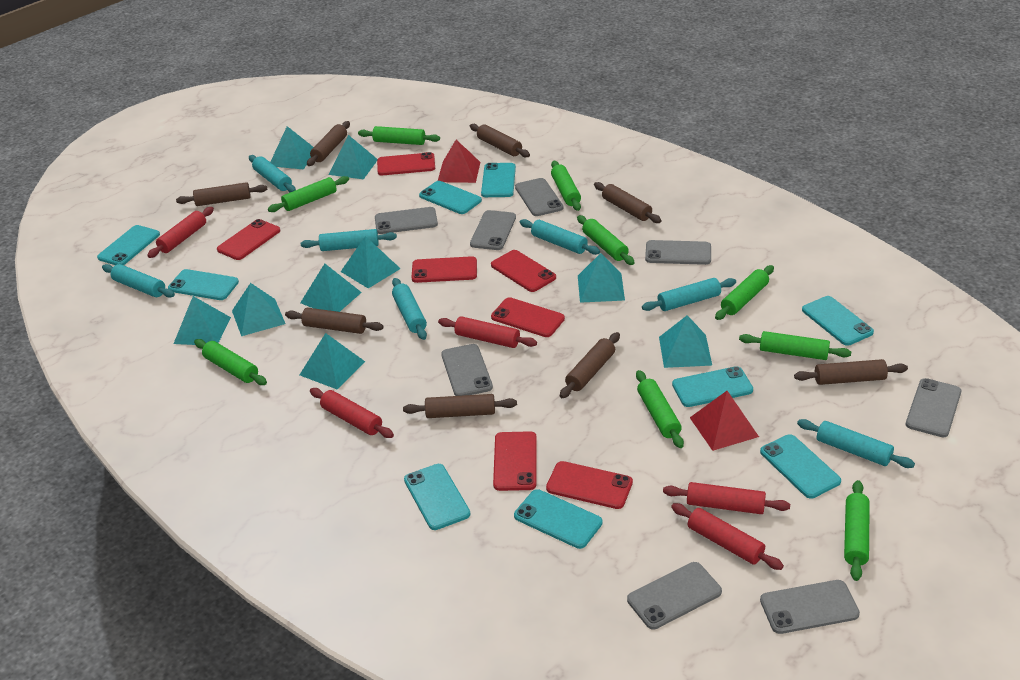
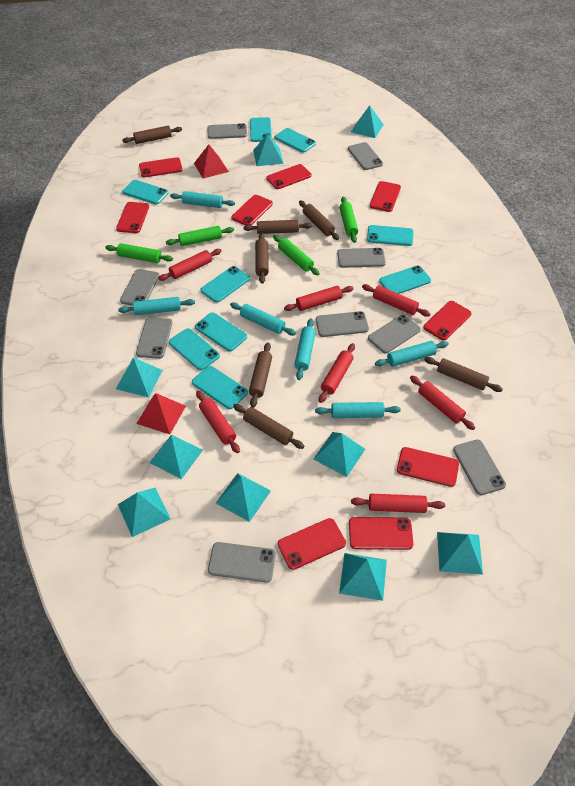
brown rolling pin: [176,182,267,206] [285,308,384,334] [307,121,350,166] [403,394,517,418] [470,124,530,158] [560,332,620,398] [594,182,661,223] [794,359,908,385] = 8 -> [123,126,182,144] [233,404,304,449] [243,220,312,234] [249,342,272,408] [255,233,269,284] [299,200,339,240] [424,357,503,392] = 7
green rolling pin: [194,339,267,385] [268,176,349,212] [358,126,440,145] [551,161,581,211] [577,215,635,265] [636,370,684,448] [715,265,774,320] [739,331,851,360] [844,480,870,581] = 9 -> [105,243,173,263] [166,226,234,246] [273,235,320,275] [340,197,358,243] = 4
grey phone: [375,207,438,234] [441,344,493,396] [470,210,516,250] [515,178,563,216] [627,562,722,629] [645,240,711,265] [760,580,860,634] [906,378,962,437] = 8 -> [120,269,160,306] [136,317,172,359] [208,123,247,139] [208,542,276,583] [316,311,369,337] [337,248,386,268] [348,142,383,170] [368,315,421,353] [453,440,506,495] = 9
red phone: [217,219,280,260] [377,152,435,175] [412,256,477,283] [491,250,556,292] [491,297,565,337] [493,431,537,491] [546,461,633,509] = 7 -> [116,202,149,233] [139,157,183,177] [231,195,273,226] [267,164,311,189] [278,518,346,570] [349,517,413,550] [369,181,401,212] [397,447,459,487] [423,301,472,341] = 9
red rolling pin: [147,207,214,258] [310,388,394,438] [438,316,537,348] [663,482,790,514] [671,503,784,570] = 5 -> [158,249,222,281] [196,390,240,453] [284,286,354,311] [319,343,355,403] [351,494,445,513] [362,284,430,317] [410,376,475,430] = 7
turquoise rolling pin: [102,264,175,298] [249,155,296,192] [301,229,397,251] [392,278,427,340] [520,219,600,255] [642,278,736,311] [797,419,915,468] = 7 -> [118,297,195,315] [170,191,235,208] [230,302,296,336] [294,318,316,380] [315,402,401,418] [375,341,449,367] = 6

